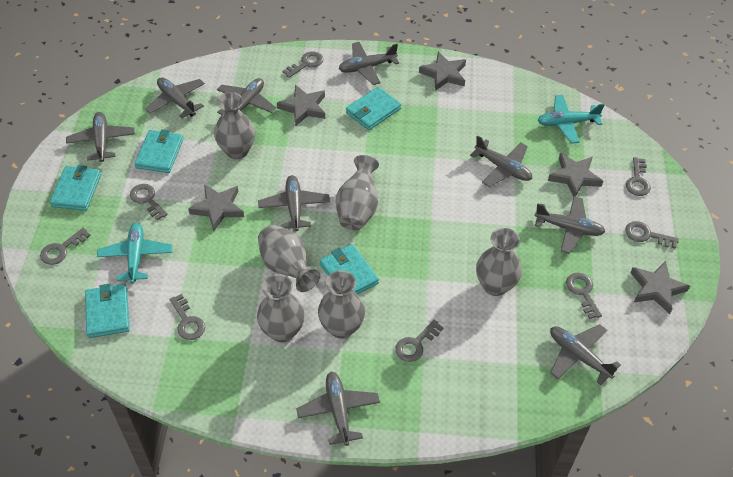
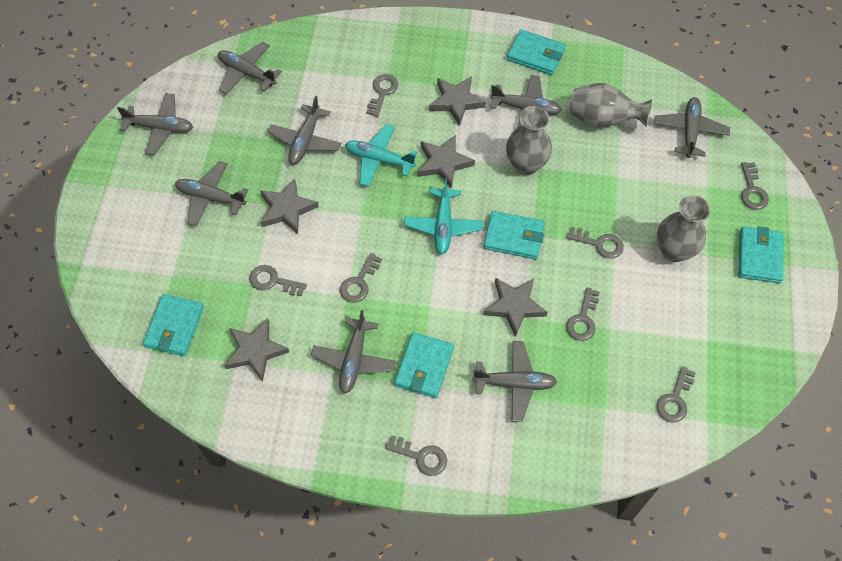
grey plane: [66,112,135,162] [145,77,205,118] [217,78,276,115] [258,175,330,231] [296,372,380,446] [339,42,399,85] [470,136,532,187] [534,196,605,253] [550,324,621,385] = 9 -> [117,93,193,155] [175,161,248,227] [218,42,282,95] [267,96,341,165] [311,310,396,394] [473,341,557,422] [490,75,562,127] [654,97,730,158] = 8
grey vase: [214,92,255,159] [257,274,305,343] [258,225,320,292] [318,270,365,339] [336,155,379,230] [476,228,522,296] = 6 -> [506,106,552,175] [570,83,652,128] [657,195,710,262] = 3

